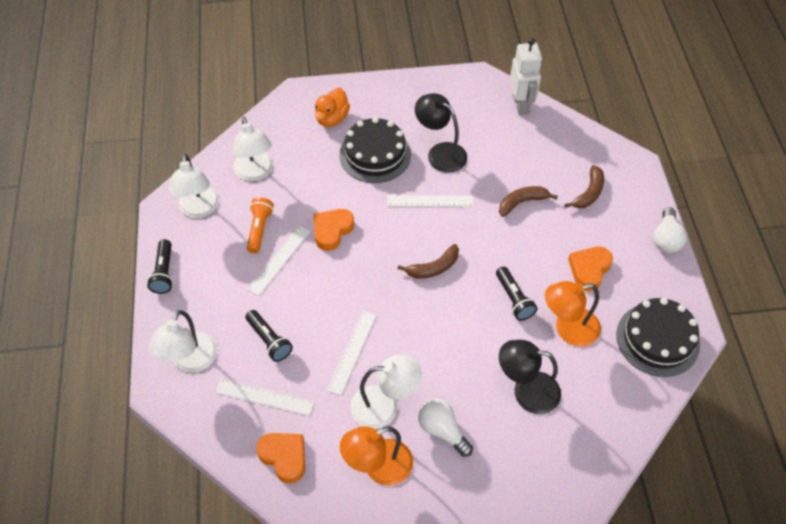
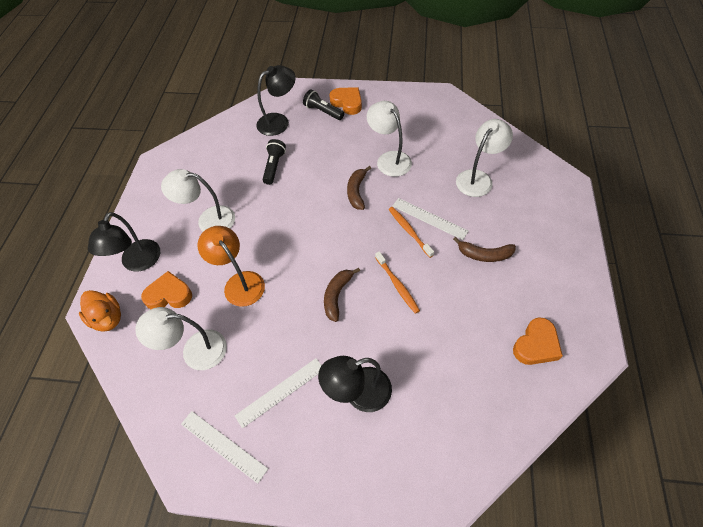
black cake: [339,117,411,183] [616,298,700,377] = 2 -> none = 0
black flashlight: [147,239,173,294] [246,310,293,362] [496,267,537,321] = 3 -> [263,139,286,185] [303,90,344,120] = 2
black lamp: [415,93,467,173] [499,340,561,414] = 2 -> [88,212,160,272] [256,65,296,136] [318,356,392,412] = 3
orange flashlight: [247,197,274,253] = 1 -> none = 0
orange lamp: [340,426,413,486] [545,281,601,347] = 2 -> [198,226,265,307] = 1
orange toothbrush: none = 0 -> [375,251,420,314] [389,207,434,258] = 2
white light bulb: [418,399,473,457] [653,207,687,253] = 2 -> none = 0
white robot: [510,38,542,115] = 1 -> none = 0
white ruler: [216,379,314,416] [247,226,310,296] [327,311,377,396] [387,195,474,207] = 4 -> [181,411,268,484] [235,358,322,429] [392,198,469,240] = 3

